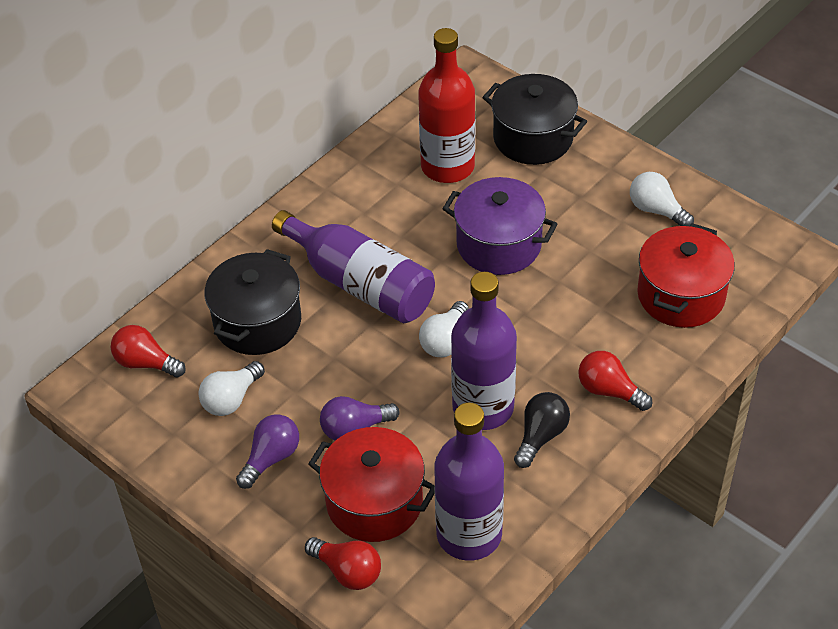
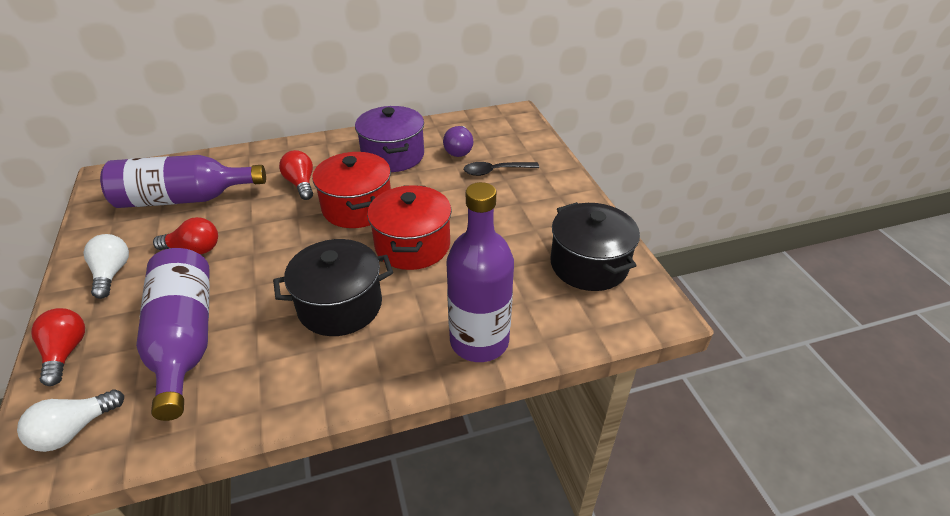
black light bulb: [514,392,570,468] = 1 -> none = 0
black spoon: none = 0 -> [464,162,539,176] = 1
purple light bulb: [236,414,299,489] [320,396,399,441] = 2 -> [443,126,473,157] = 1
red bottle: [418,28,475,183] = 1 -> none = 0
white light bulb: [198,361,265,416] [419,301,469,357] [630,172,694,226] = 3 -> [17,389,124,452] [83,234,129,299] = 2

